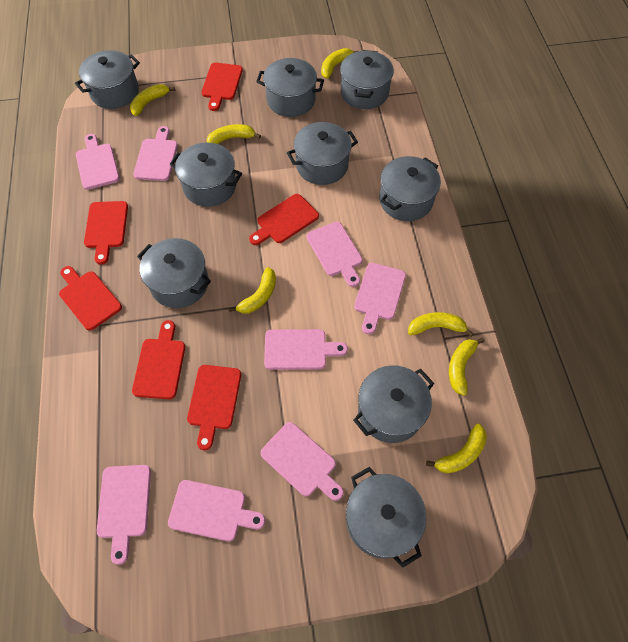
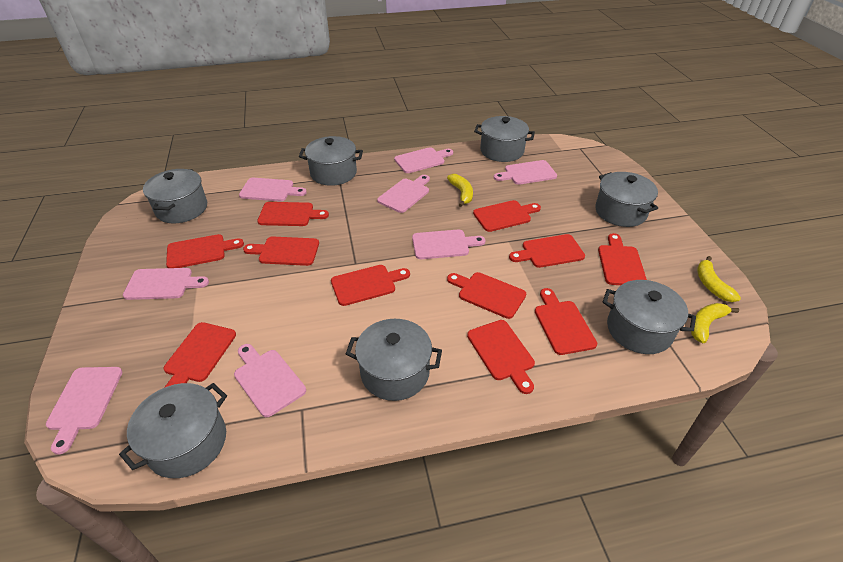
grey pot: [75,50,140,109] [137,238,211,308] [170,142,242,207] [256,58,324,117] [287,122,358,185] [340,50,394,109] [346,467,426,568] [353,365,434,443] [379,156,441,221] = 9 -> [119,383,227,478] [143,169,207,223] [299,136,363,186] [346,319,442,401] [474,116,535,162] [595,172,658,227] [603,280,696,354] = 7
red cutting board: [59,266,122,331] [84,201,128,265] [132,320,185,399] [187,365,241,450] [201,63,243,111] [249,194,319,245] = 6 -> [164,322,236,388] [166,234,244,268] [243,237,319,266] [257,202,329,226] [331,265,410,306] [447,272,526,319] [467,320,535,394] [473,200,541,232] [509,234,585,268] [535,288,597,355] [598,233,647,285] = 11
yellow banana: [130,84,175,116] [207,124,261,144] [229,267,276,314] [321,48,358,78] [408,312,474,336] [426,424,487,474] [449,338,485,396] = 7 -> [447,174,473,207] [691,303,739,343] [697,256,741,302] = 3

